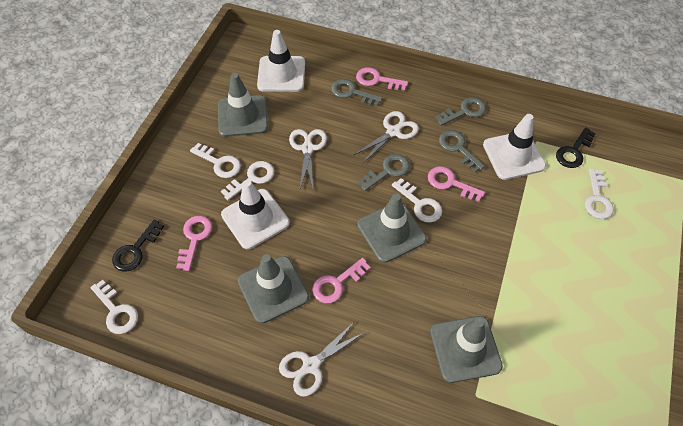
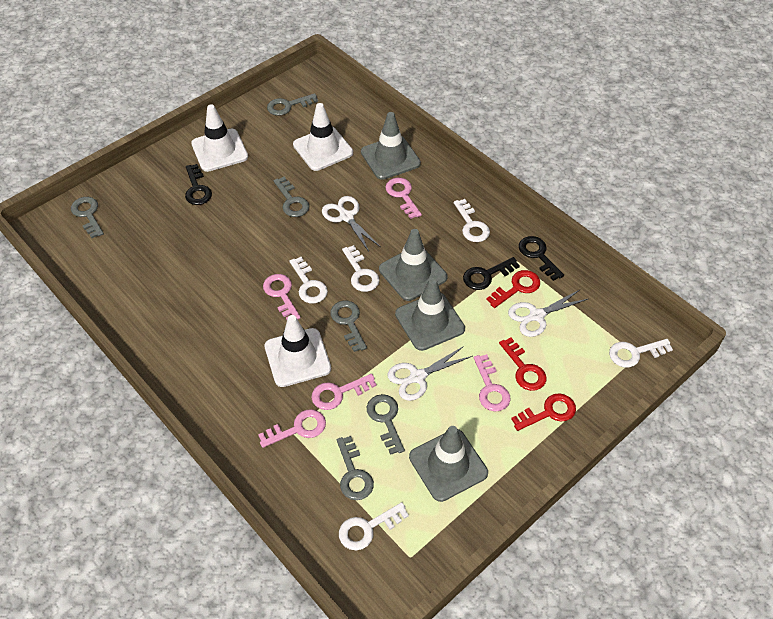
black key: [112,220,164,272] [556,127,596,168] = 2 -> [185,164,212,205] [463,257,520,290] [519,236,564,281] = 3
grey key: [331,79,383,106] [358,154,410,191] [435,97,486,126] [439,130,485,172] = 4 -> [71,197,104,238] [267,93,318,116] [273,177,310,217] [330,300,367,352] [337,436,374,500] [367,394,405,455] = 6
pink key: [176,216,212,271] [312,258,371,303] [356,67,408,91] [428,166,485,202] = 4 -> [258,409,326,448] [263,274,301,320] [311,374,377,410] [385,178,422,219] [474,354,511,411] = 5
red key: none = 0 -> [486,270,540,308] [499,337,547,391] [511,393,576,431] = 3

